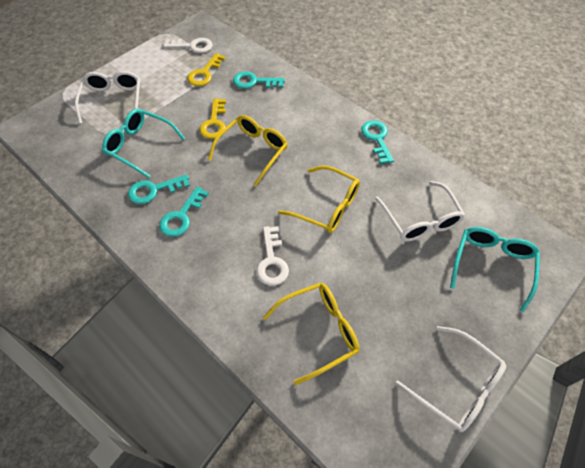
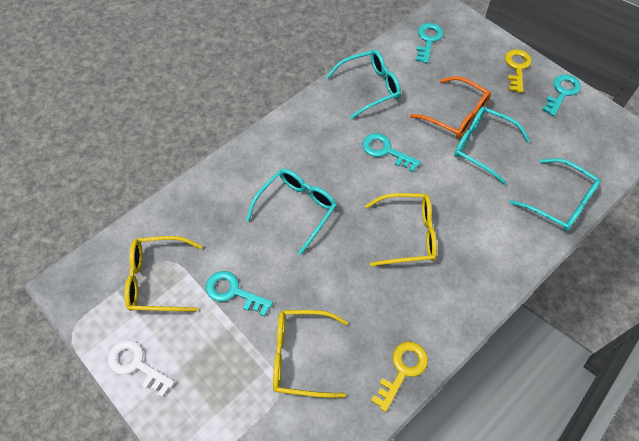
orange glasses: none = 0 -> [410,76,491,139] = 1
turquoise glasses: [102,109,185,178] [450,227,540,312] = 2 -> [246,169,337,255] [326,50,401,119] [454,107,530,185] [510,158,601,231] = 4
white glasses: [75,71,141,124] [375,181,465,242] [395,326,506,432] = 3 -> none = 0
white key: [163,38,213,53] [257,226,289,286] = 2 -> [108,340,175,397] = 1

